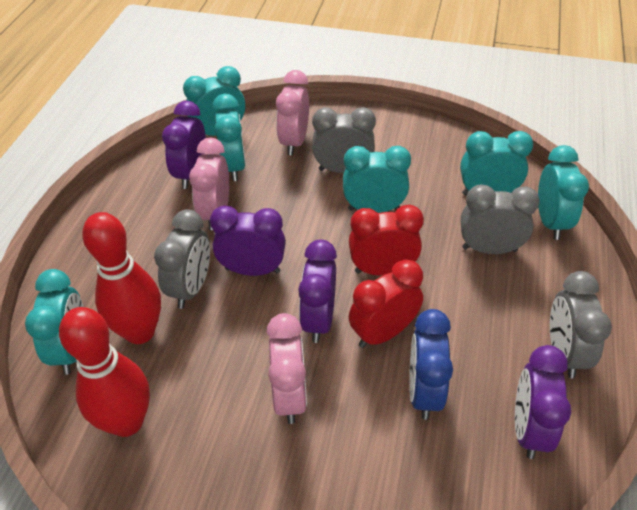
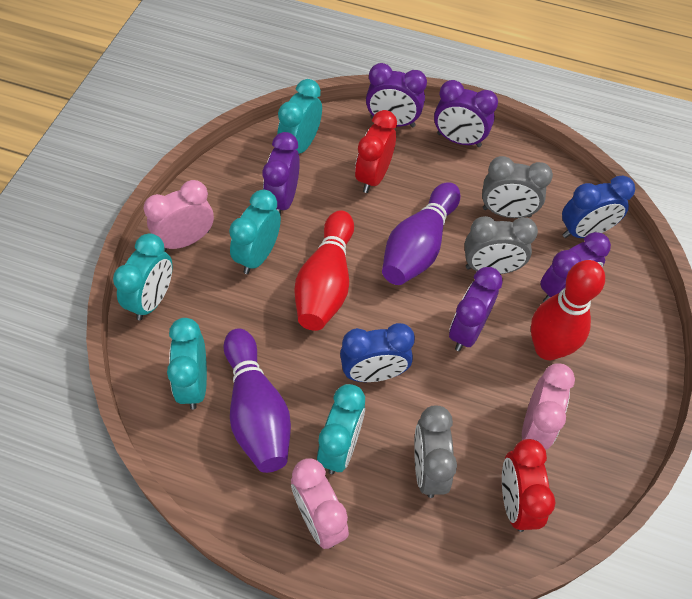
blue clock: [409,309,453,420] = 1 -> [340,323,415,382] [562,176,635,238] = 2
grey clock: [154,210,210,309] [312,107,376,173] [461,184,540,254] [550,271,612,379] = 4 -> [414,405,457,498] [465,216,538,274] [482,156,553,218] = 3
purple bowling pin: none = 0 -> [223,329,291,473] [382,182,460,285] = 2
purple clock: [162,101,206,189] [210,206,286,276] [298,240,337,343] [515,345,571,459] = 4 -> [263,132,300,215] [366,63,427,127] [434,80,498,147] [449,267,503,351] [540,232,611,302] = 5
turquoise clock: [25,269,84,375] [183,66,245,136] [213,94,246,181] [343,146,411,213] [460,131,533,196] [538,145,589,240] = 6 -> [113,233,172,320] [167,318,207,410] [229,190,281,274] [277,79,322,154] [317,384,365,474] = 5

